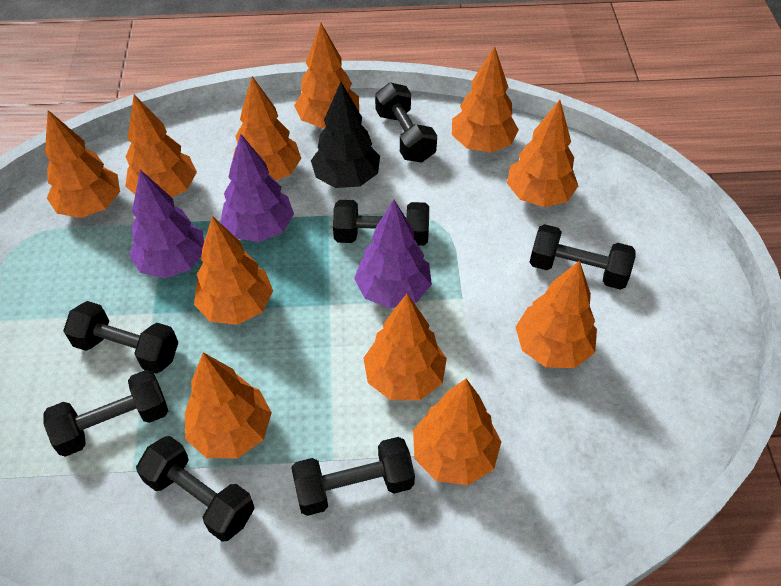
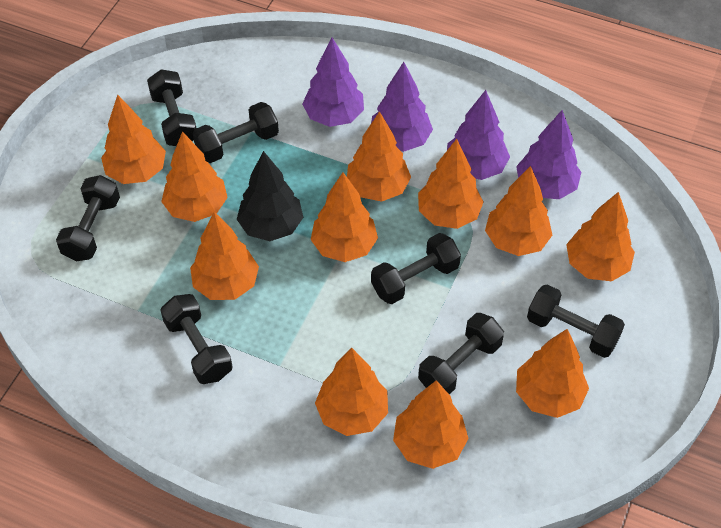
purple tree: [129,170,204,278] [220,134,294,242] [354,200,432,309] = 3 -> [302,37,364,127] [371,62,433,152] [447,90,510,180] [516,110,581,199] = 4

